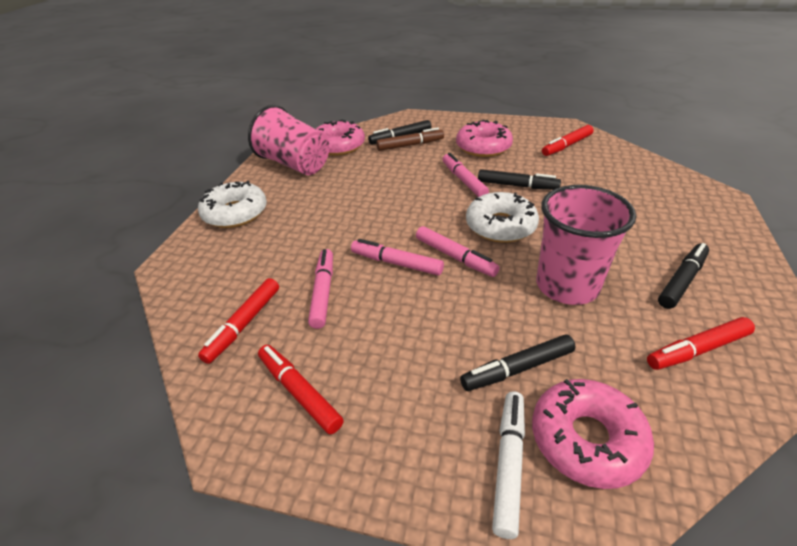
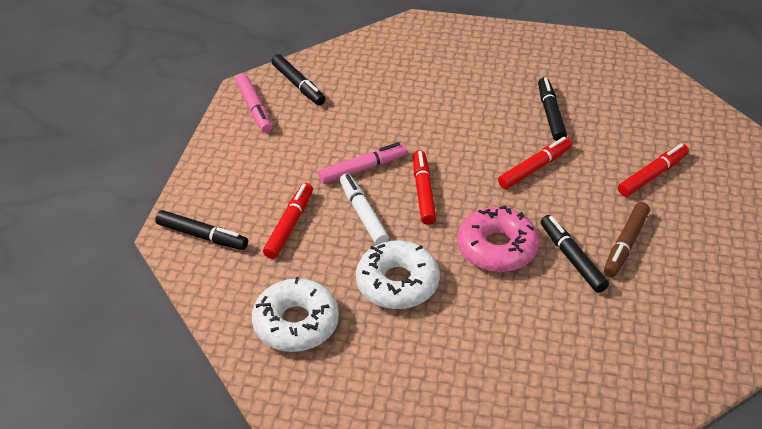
pink cup: [248,105,329,175] [536,185,636,305] = 2 -> none = 0
pink donut: [316,119,365,156] [456,120,513,157] [532,379,654,489] = 3 -> [457,205,539,272] = 1
pink marker: [308,249,333,329] [351,239,444,276] [416,226,500,277] [442,153,489,197] = 4 -> [236,74,272,133] [318,142,407,184] = 2

